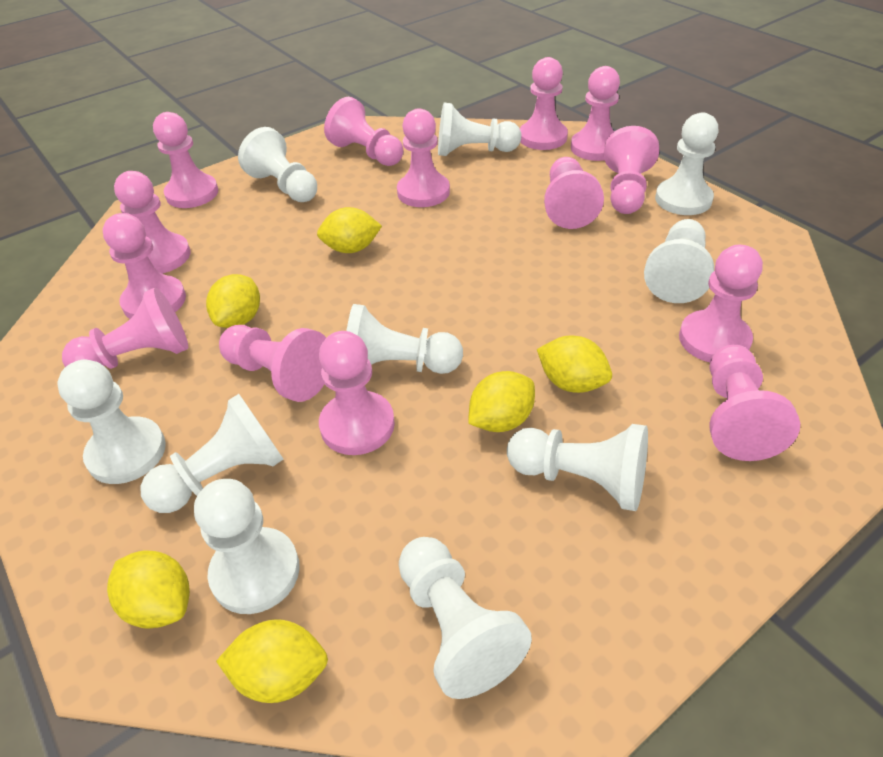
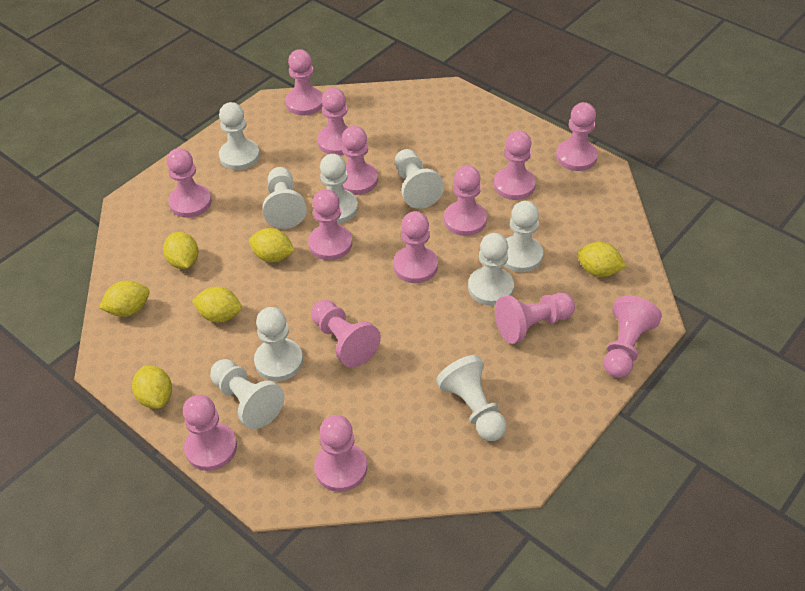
white pawn: [57,360,166,484] [140,394,284,513] [194,479,300,614] [238,127,317,202] [346,304,463,374] [399,537,532,699] [438,103,521,156] [507,424,648,511] [644,219,714,303] [655,113,718,215] = 10 -> [210,359,285,429] [219,102,260,170] [254,307,303,381] [262,167,307,229] [320,154,358,224] [395,149,444,209] [436,355,507,441] [468,233,514,306] [504,201,543,272] = 9

